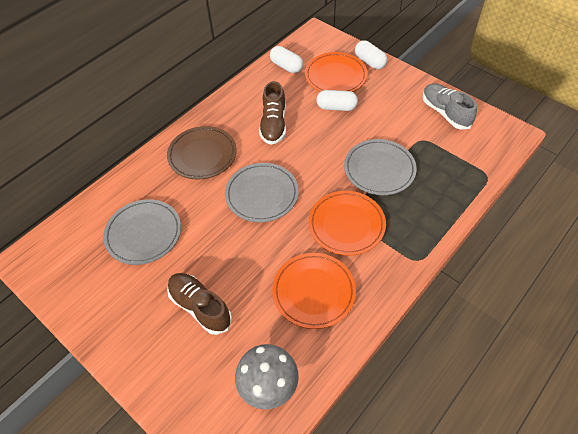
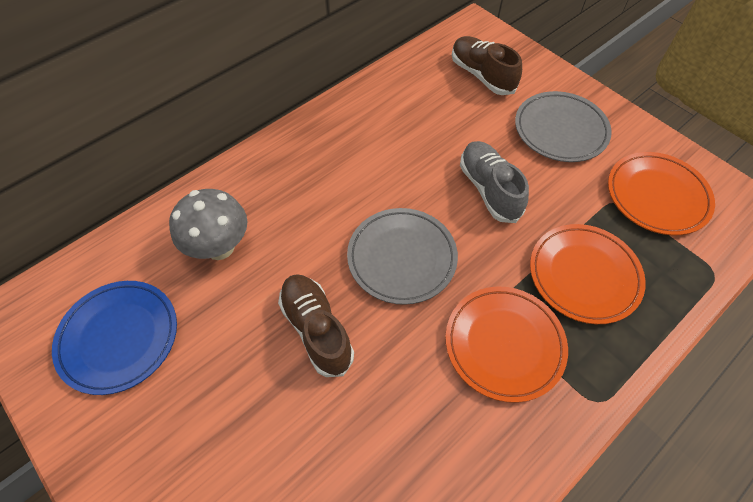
blue plate: none = 0 -> [52,281,177,395] = 1
brown plate: [167,126,237,180] = 1 -> none = 0
grey plate: [103,199,181,265] [225,163,299,222] [344,139,417,195] = 3 -> [347,208,458,305] [515,91,612,162] = 2
white capsule: [270,46,303,73] [316,90,358,111] [355,40,387,69] = 3 -> none = 0

